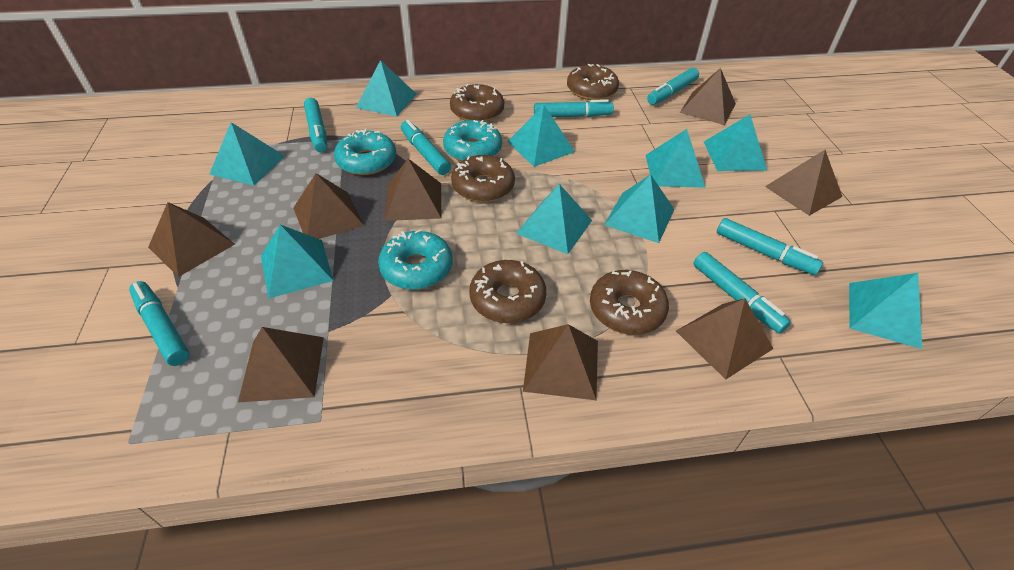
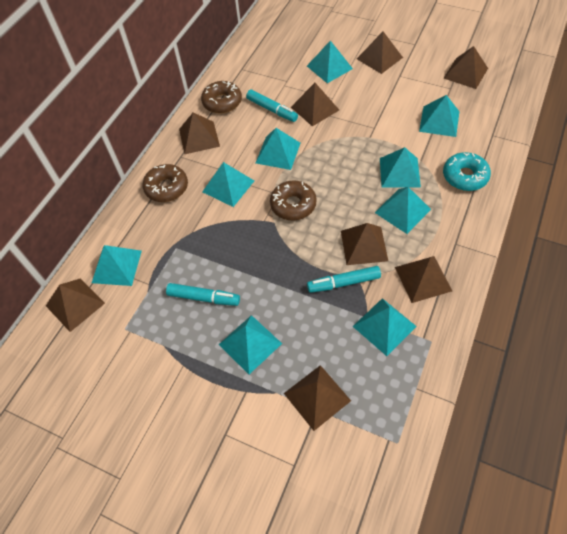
brown donut: [450,84,504,122] [451,155,515,202] [469,260,546,323] [567,64,619,100] [590,270,669,335] = 5 -> [142,164,188,202] [201,81,242,114] [270,180,317,221] = 3
turquoise donut: [334,129,396,175] [378,230,453,290] [443,120,502,161] = 3 -> [443,152,491,191] = 1
turquoise marker: [129,281,189,366] [304,98,327,152] [401,120,451,175] [534,99,614,117] [647,68,699,105] [693,252,791,333] [717,218,823,275] = 7 -> [166,283,240,306] [246,90,298,122] [307,266,381,293] = 3

